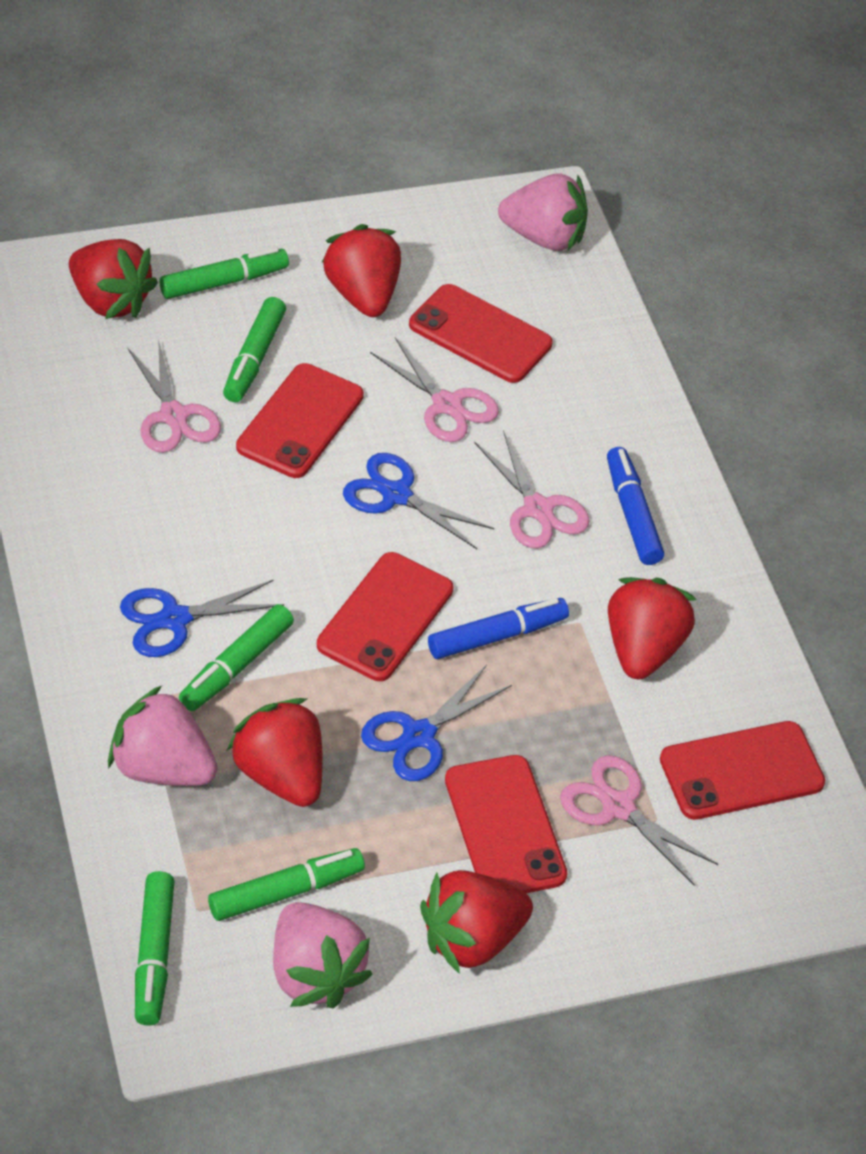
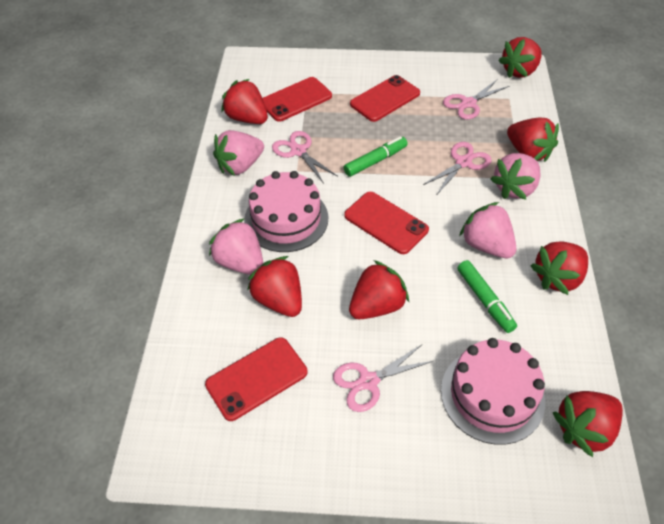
blue marker: [428,598,569,659] [607,447,664,565] = 2 -> none = 0
blue scissors: [120,579,284,657] [343,453,494,549] [361,665,512,781] = 3 -> none = 0
green marker: [135,871,175,1026] [160,247,289,299] [179,604,294,711] [208,848,365,921] [223,297,286,402] = 5 -> [343,136,408,177] [457,260,517,333] = 2
pink cake: none = 0 -> [244,171,328,252] [441,338,545,445] = 2
pink strawberry: [108,686,218,786] [273,902,373,1008] [498,174,588,252] = 3 -> [209,218,263,275] [213,130,264,176] [459,202,516,258] [490,153,540,200] = 4
red phone: [236,363,364,478] [317,552,454,681] [409,284,553,383] [445,755,567,893] [660,721,825,820] = 5 -> [205,337,307,421] [263,77,332,122] [344,192,429,254] [350,75,420,122] = 4
red strawberry: [69,239,158,319] [227,698,323,807] [322,224,401,317] [420,870,533,974] [608,577,697,679] = 5 -> [221,79,268,124] [247,256,302,317] [349,260,409,320] [499,37,542,78] [507,118,559,162] [531,241,588,295] [552,391,623,457] = 7

